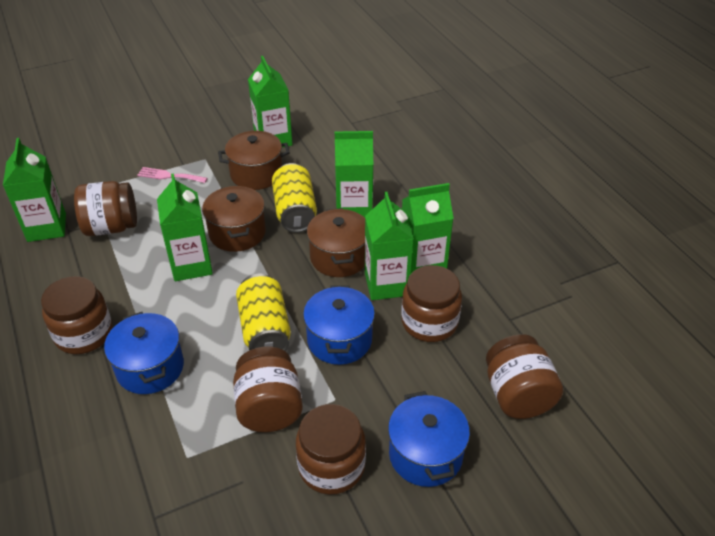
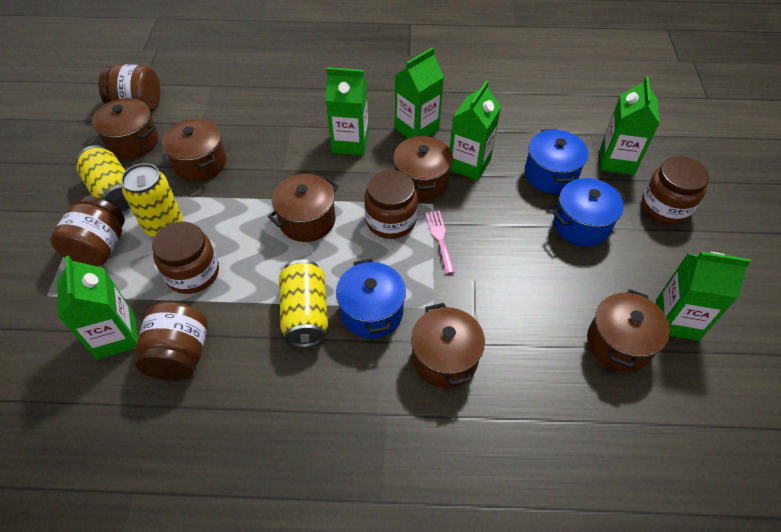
brown pot: [202,186,266,252] [218,131,290,190] [307,208,365,277] = 3 -> [92,98,158,159] [162,119,226,182] [268,174,339,242] [393,135,453,201] [411,303,485,388] [587,289,670,372] = 6
yellow can: [236,274,291,351] [272,163,317,232] = 2 -> [76,145,130,212] [121,163,182,237] [279,259,328,347] = 3

